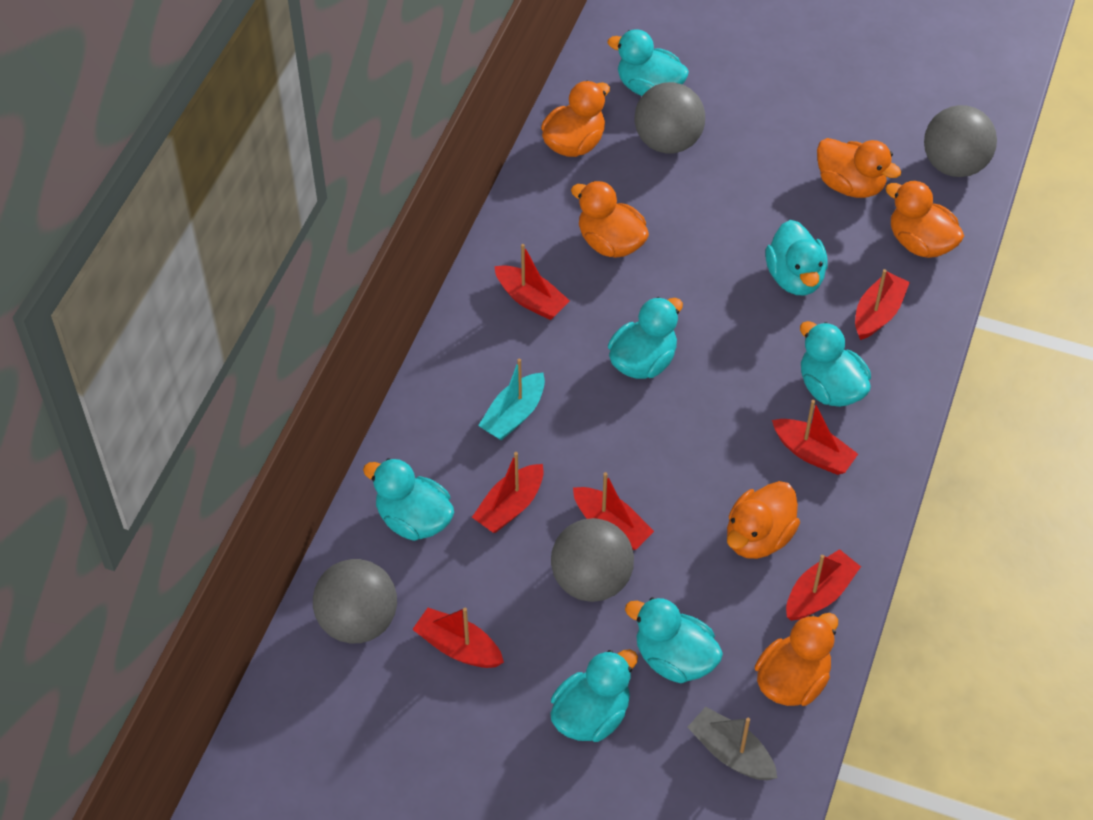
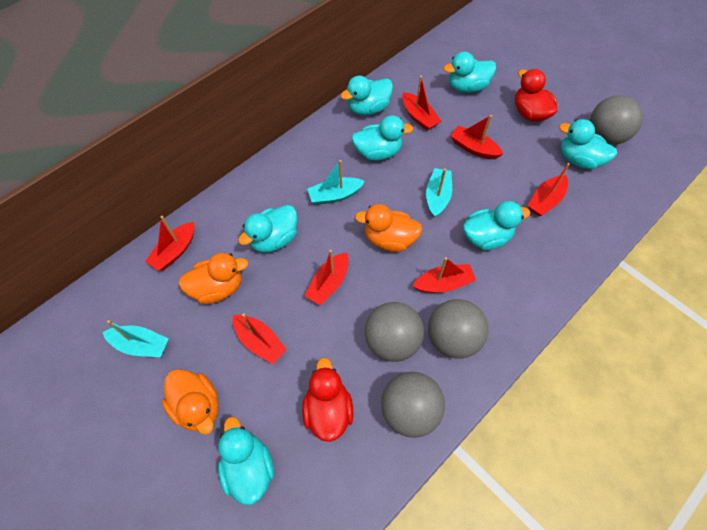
grey boat: [687,707,777,780] = 1 -> none = 0
orange duck: [541,81,610,157] [571,181,649,258] [727,481,800,559] [755,613,838,706] [817,138,901,198] [885,180,964,258] = 6 -> [162,369,218,435] [178,253,248,304] [355,204,423,252] = 3
red duck: none = 0 -> [302,357,353,442] [515,69,557,122] = 2
turquoise boat: [478,359,545,440] = 1 -> [102,320,169,357] [307,160,365,205] [426,168,452,217] = 3

